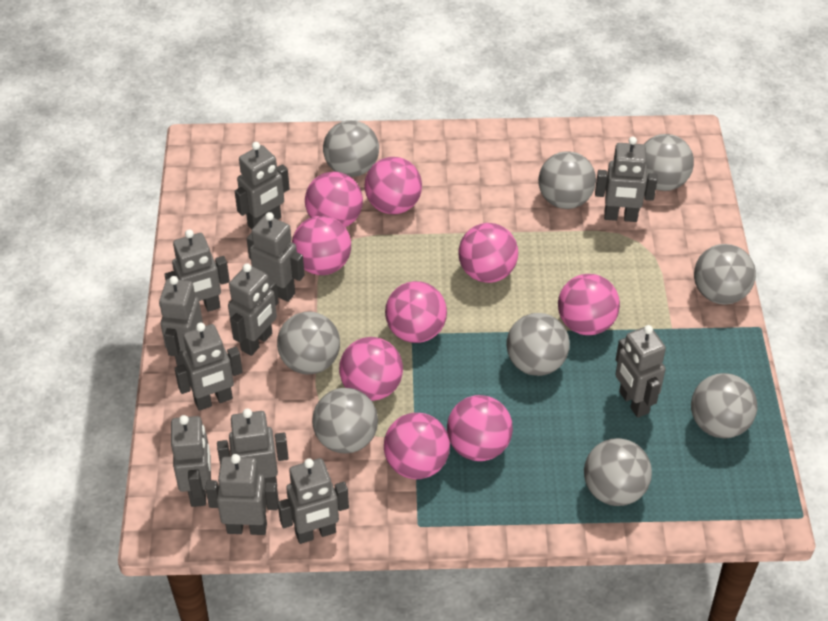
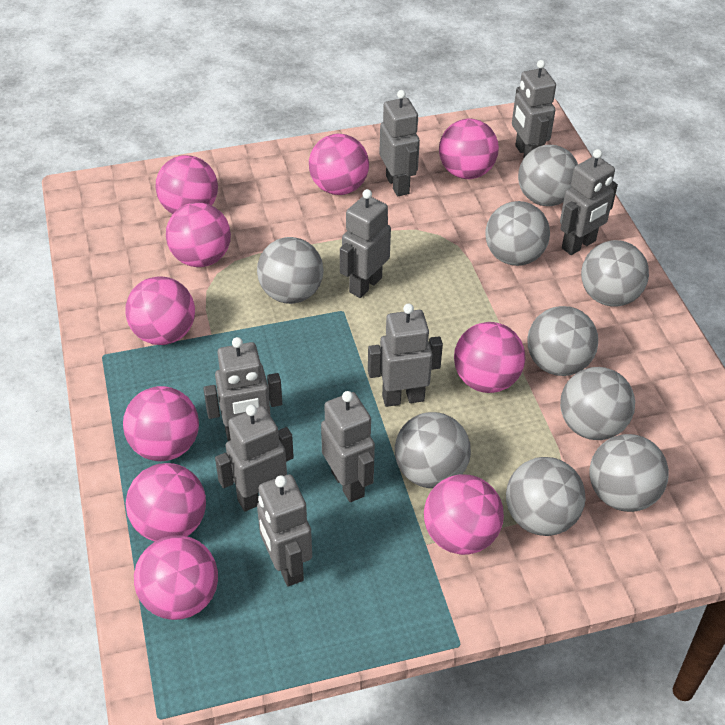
grey robot: [159,276,203,366] [164,230,230,312] [171,415,211,507] [175,322,243,411] [205,454,279,535] [217,408,289,484] [228,263,279,356] [235,142,290,229] [247,212,305,302] [278,458,349,544] [595,137,657,222] [615,325,666,418] = 12 -> [203,337,282,441] [215,405,294,512] [257,474,312,586] [321,391,375,502] [340,189,391,298] [368,304,443,407] [379,90,420,196] [512,60,556,158] [560,149,618,255] = 9
pink ball: [292,215,351,275] [305,172,363,227] [339,337,403,401] [365,157,422,214] [384,413,450,479] [385,281,447,343] [447,395,513,461] [458,223,518,283] [558,274,620,335] = 9 -> [123,386,199,461] [125,276,195,345] [126,463,206,541] [134,535,218,620] [155,155,218,214] [166,202,231,267] [309,134,369,195] [424,474,504,555] [439,118,499,179] [454,322,525,393] = 10

